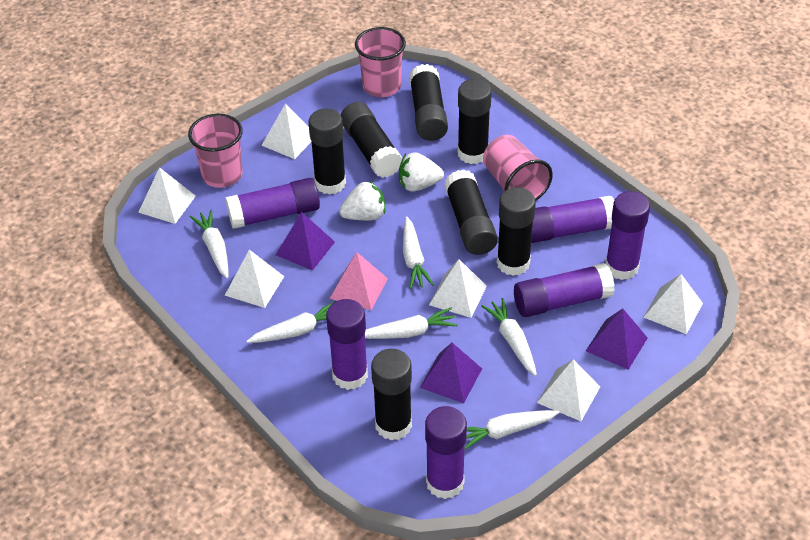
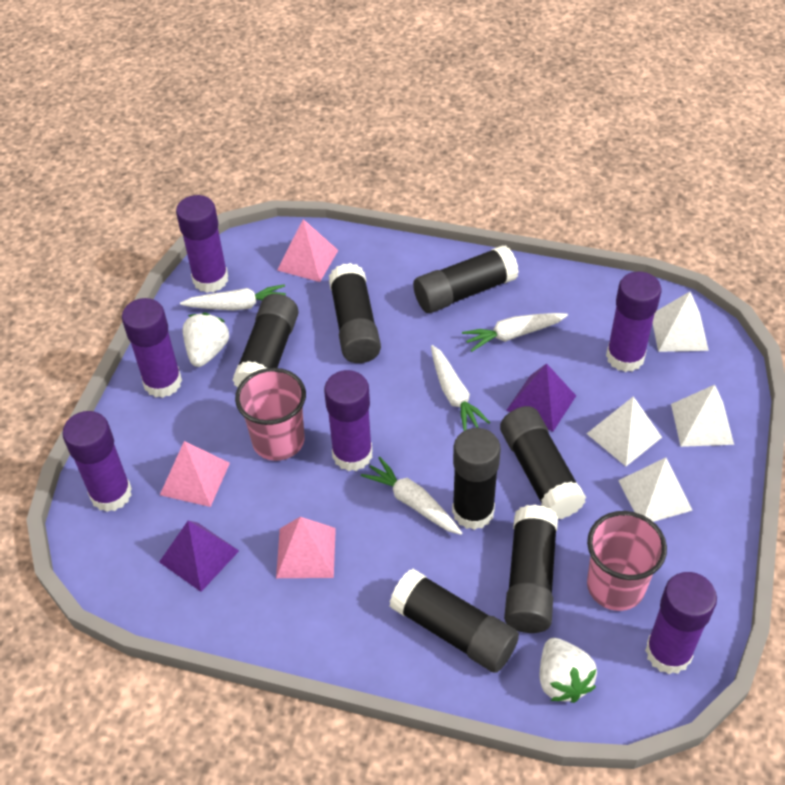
pink cup: [188,114,243,188] [355,27,406,97] [483,135,553,200] = 3 -> [235,368,306,461] [587,511,667,611] = 2
pink pyramid: [330,252,388,310] = 1 -> [160,441,230,507] [276,517,336,578] [277,219,338,282] = 3
purple pyramid: [276,212,335,270] [420,343,482,404] [586,308,648,370] = 3 -> [159,520,239,592] [506,363,576,432] = 2
white carrot: [190,210,228,279] [247,301,336,343] [365,308,458,339] [403,216,434,289] [464,410,560,450] [481,298,537,376] = 6 -> [180,284,286,310] [361,457,462,535] [431,345,490,431] [462,313,568,352] = 4
white pyramid: [138,167,196,224] [225,250,284,308] [261,103,311,159] [429,259,487,318] [537,359,600,421] [644,274,703,334] = 6 -> [587,396,662,466] [618,458,693,522] [653,292,709,352] [671,385,734,447] = 4

